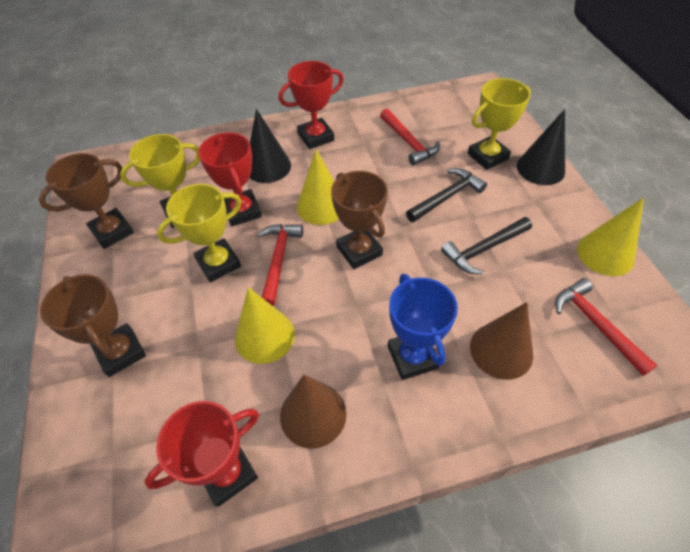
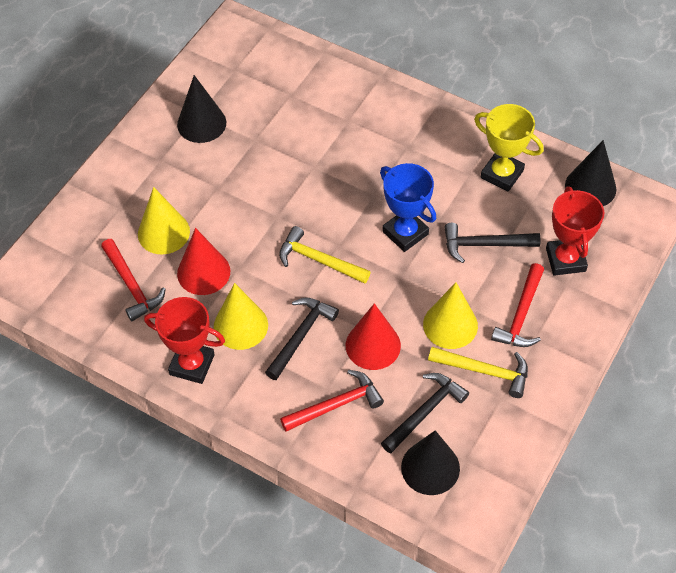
black cone: [249,109,291,183] [517,109,565,185] = 2 -> [177,75,226,143] [401,430,460,495] [565,140,616,206] = 3
black hammer: [406,168,487,222] [441,217,532,274] = 2 -> [265,298,339,380] [381,373,469,453] [444,223,540,263] = 3
brown cone: [280,374,347,449] [470,302,533,380] = 2 -> none = 0
brown trophy: [39,153,134,249] [40,274,146,377] [331,171,388,269] = 3 -> none = 0
red cone: none = 0 -> [177,228,230,295] [346,303,401,370] = 2
red trophy: [145,401,259,507] [198,132,262,226] [279,61,344,149] = 3 -> [144,297,225,384] [546,186,604,276] = 2
yellow hammer: none = 0 -> [279,226,371,284] [428,347,528,398] = 2
yellow trophy: [120,134,200,228] [157,184,242,282] [468,78,531,170] = 3 -> [474,104,544,192] = 1

